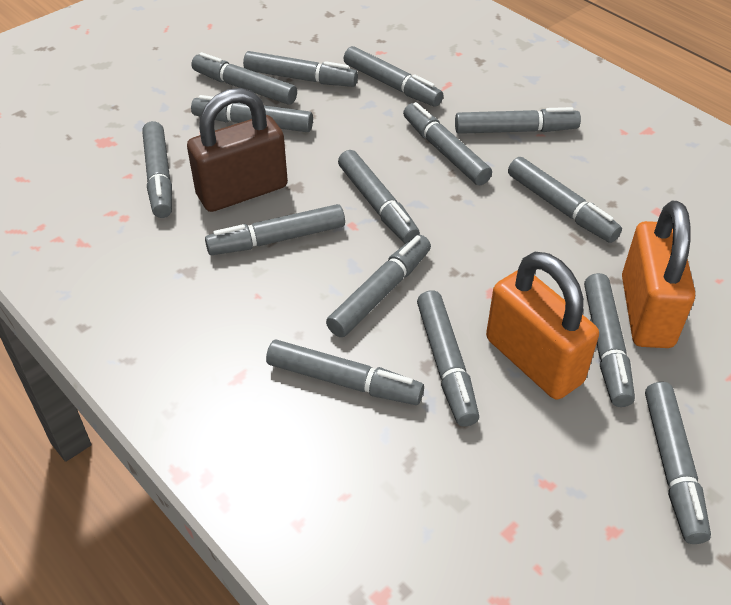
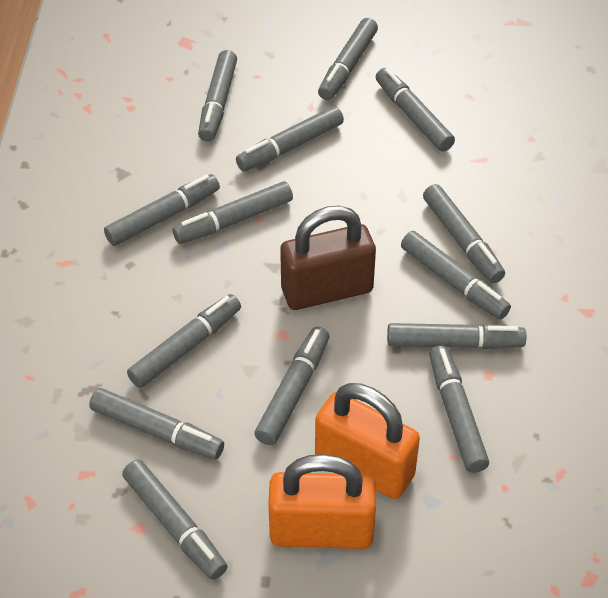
grey marker: [142,121,172,218] [191,95,313,132] [192,52,297,105] [205,204,345,255] [243,51,358,87] [266,340,424,405] [326,235,431,337] [338,150,420,244] [344,46,443,107] [403,102,492,185] [417,290,479,427] [455,107,581,134] [508,157,622,243] [584,273,635,407] [645,382,711,544] = 15 -> [89,388,224,459] [104,174,220,246] [122,460,228,580] [127,294,241,388] [172,181,293,244] [198,50,237,142] [236,106,344,171] [254,327,329,445] [318,18,378,100] [376,68,455,152] [387,323,526,349] [401,231,511,320] [423,184,505,283] [429,345,489,473] = 14

